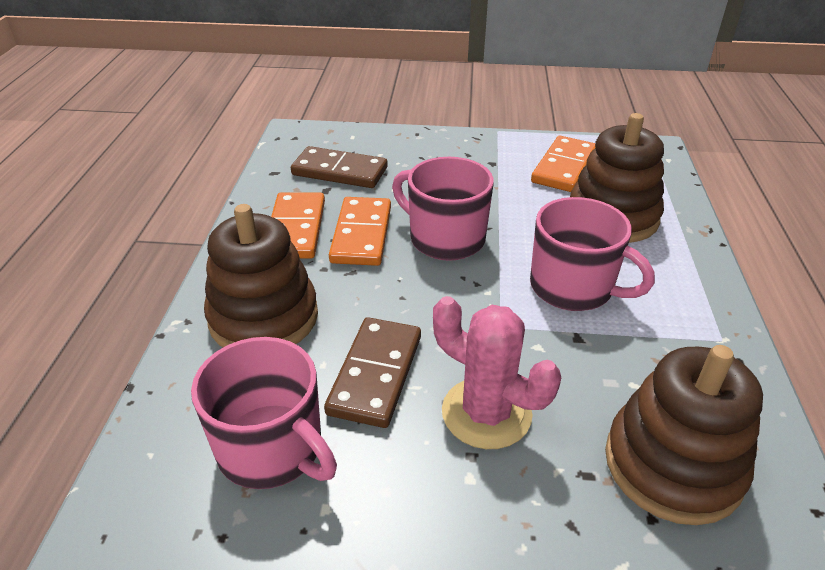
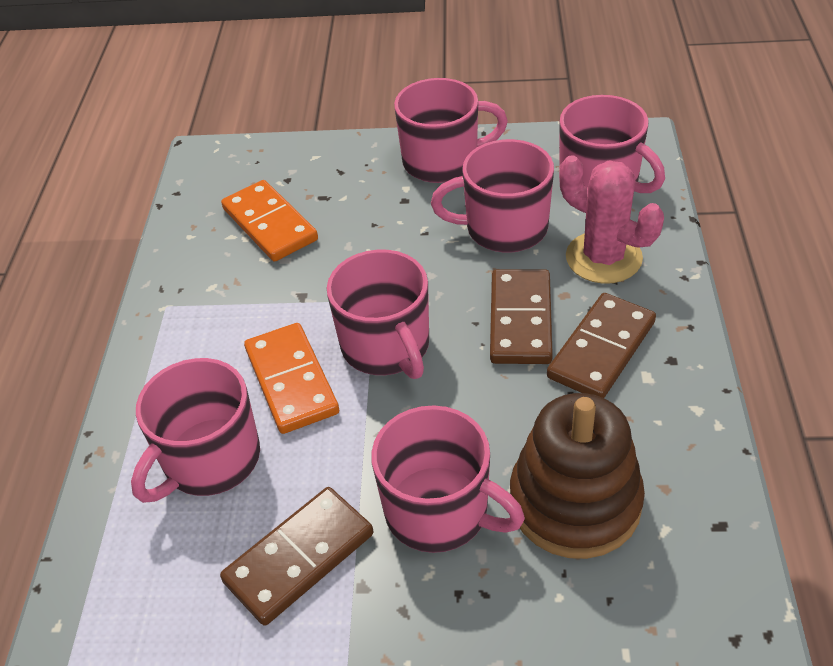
brown domino: [291,146,387,188] [324,317,421,428] = 2 -> [220,487,373,626] [490,269,553,364] [547,293,656,398] = 3
brown stacking toy: [204,204,318,347] [570,113,664,243] [605,345,763,525] = 3 -> [510,393,645,559] = 1
orange domino: [271,192,325,259] [329,197,391,266] [531,136,595,192] = 3 -> [221,180,318,262] [244,323,339,434] = 2
pink mug: [191,337,337,489] [392,157,494,261] [530,197,655,311] = 3 -> [131,358,260,503] [327,250,429,379] [371,405,525,553] [394,78,508,183] [431,139,554,253] [559,95,665,193] = 6

